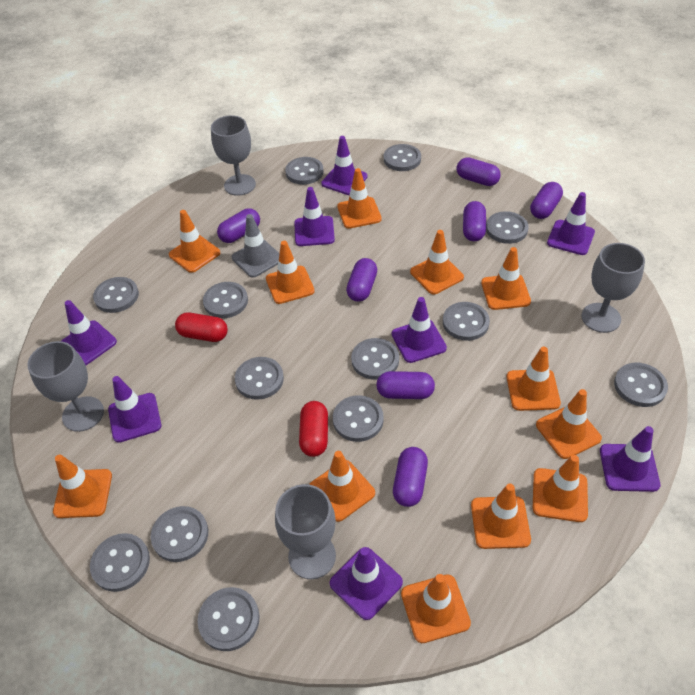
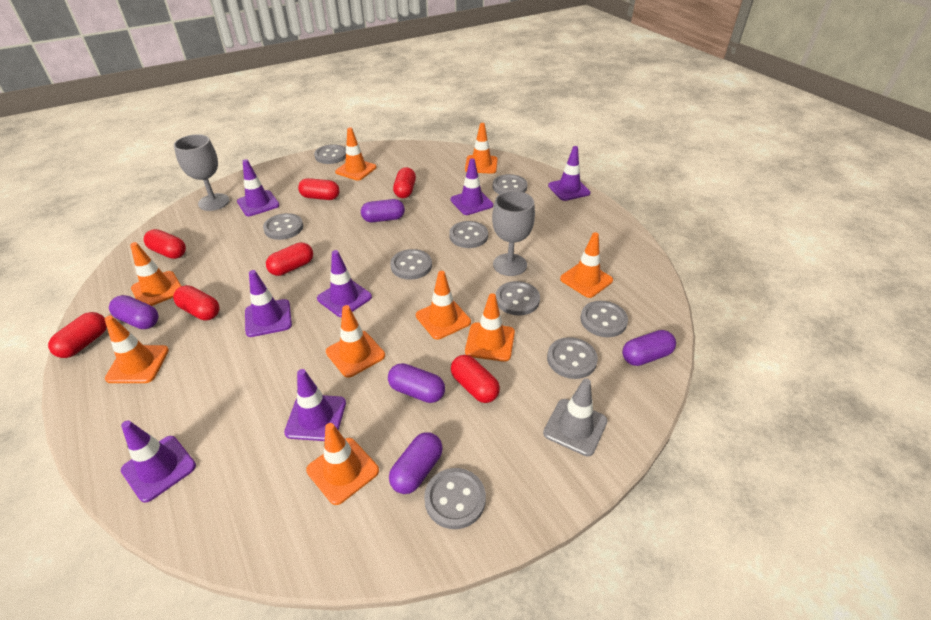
grey button: [90,533,150,592] [93,277,139,313] [151,506,208,562] [198,587,260,651] [203,282,248,318] [235,357,284,400] [285,157,323,185] [333,395,384,442] [351,338,399,380] [384,144,421,171] [443,302,490,341] [486,211,529,244] [614,363,668,407] = 13 -> [263,213,303,240] [314,144,346,164] [390,249,432,280] [424,468,486,529] [449,221,488,248] [493,174,527,194] [496,281,540,315] [547,337,598,379] [580,301,628,337] = 9
grey goblet: [27,341,104,432] [211,115,256,196] [275,484,336,579] [581,243,645,333] = 4 -> [174,134,230,211] [492,191,535,276] = 2
orange traffic cone: [53,454,112,518] [169,210,220,273] [266,241,315,304] [309,451,375,522] [337,168,382,229] [401,574,471,643] [410,230,464,294] [471,483,531,549] [481,247,531,310] [507,347,561,411] [533,455,588,522] [536,389,602,459] = 12 -> [105,316,169,383] [130,242,181,306] [306,423,379,505] [326,305,385,378] [335,127,376,181] [416,271,471,339] [465,123,498,174] [465,293,515,362] [560,232,613,298] = 9
purple capsule: [217,208,260,243] [346,258,377,302] [376,371,435,399] [393,447,428,507] [457,157,501,186] [463,201,486,241] [530,182,563,219] = 7 -> [109,295,158,329] [361,199,405,222] [388,363,445,403] [389,432,443,494] [622,330,676,366] = 5
purple traffic cone: [61,300,117,365] [108,376,161,443] [294,187,335,246] [321,136,368,195] [330,547,403,620] [392,297,447,363] [547,192,595,255] [600,426,660,492] = 8 -> [121,420,196,503] [237,159,280,216] [245,270,292,337] [284,369,346,441] [317,250,372,317] [450,158,493,215] [548,146,591,201] = 7
red capsule: [175,313,228,342] [299,401,328,457] = 2 -> [48,312,107,358] [144,229,186,259] [173,285,220,320] [266,242,313,276] [298,178,340,200] [393,167,416,198] [451,355,500,403] = 7

